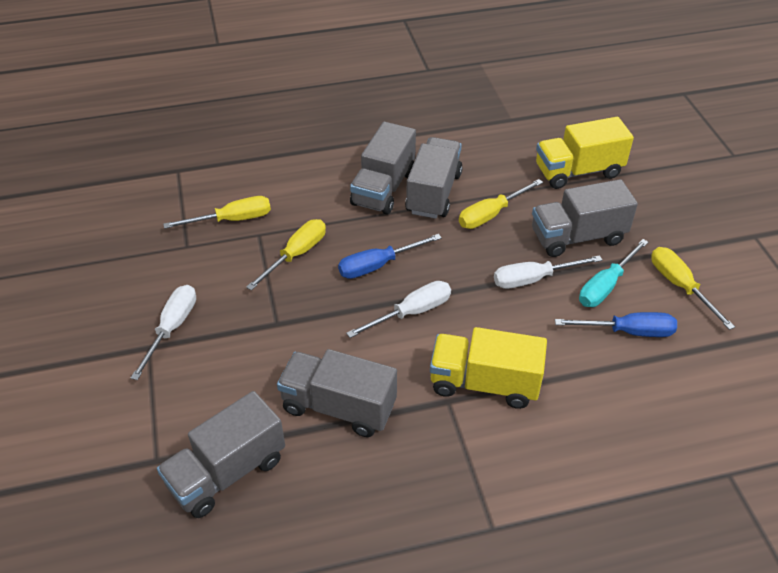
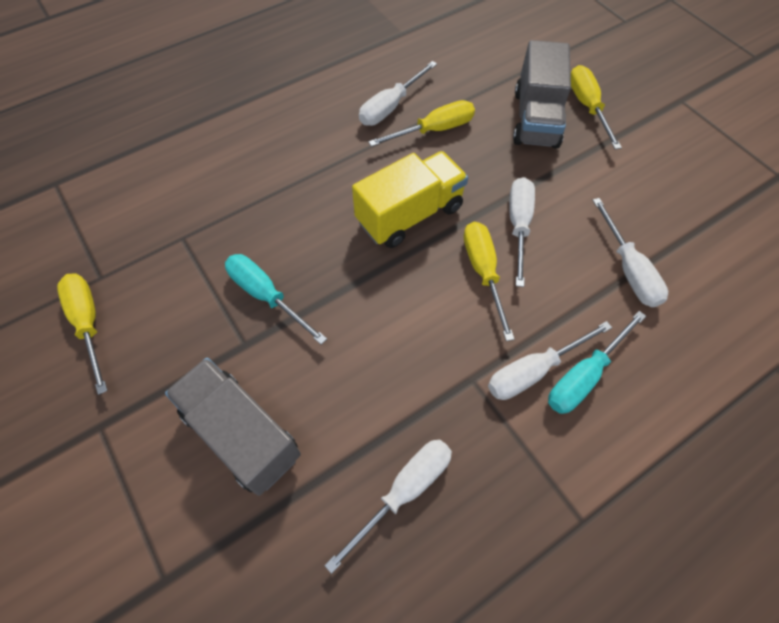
blue screwdriver: [338,234,442,279] [555,312,677,337] = 2 -> none = 0
grey truck: [157,391,285,518] [277,349,397,437] [350,122,416,215] [405,137,463,219] [532,179,638,257] = 5 -> [165,358,301,496] [513,40,571,149] = 2
turquoise screwdriver: [579,239,648,307] = 1 -> [225,254,327,345] [548,311,646,414] = 2
white screwdriver: [131,285,196,380] [346,281,451,338] [494,255,602,289] = 3 -> [324,439,452,574] [359,61,437,126] [488,321,612,400] [509,177,535,287] [592,198,668,307] = 5
yellow truck: [430,327,547,409] [536,117,634,189] = 2 -> [352,151,468,248] = 1

